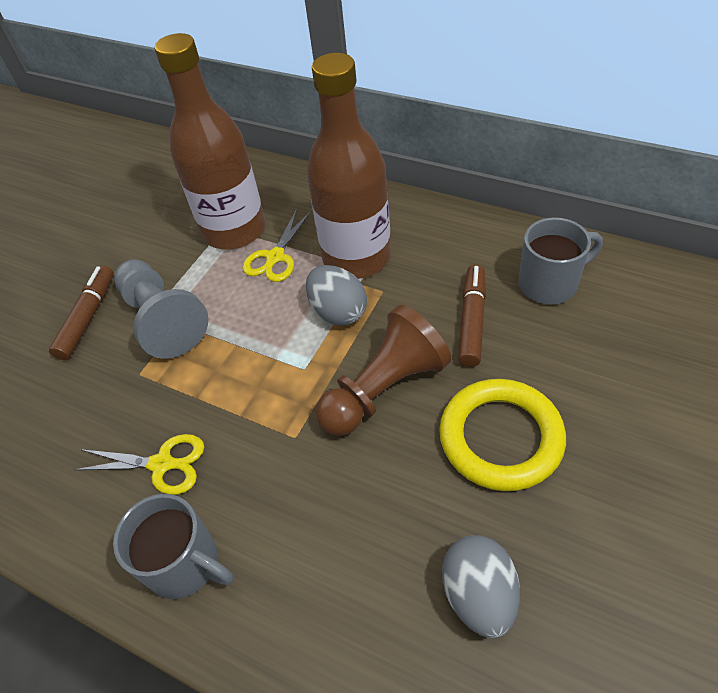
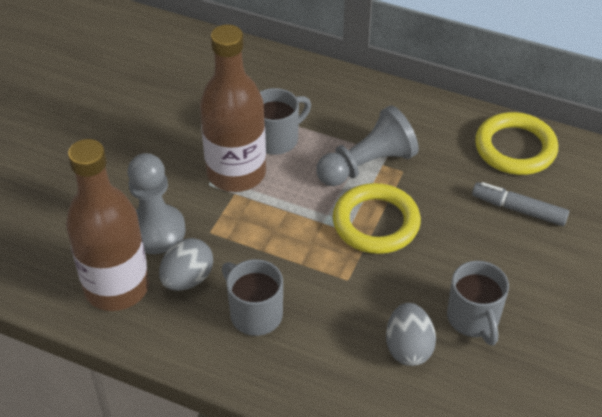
brown marker: [49,265,114,360] [458,265,486,367] = 2 -> none = 0
brown pawn: [316,305,452,436] = 1 -> none = 0
grey marker: none = 0 -> [472,182,569,226] = 1
grey mug: [113,494,233,599] [518,217,603,305] = 2 -> [222,259,283,336] [260,88,311,155] [447,261,509,346] = 3
grey pawn: [114,259,208,359] = 1 -> [127,153,186,254] [316,105,419,186] = 2
yellow ring: [439,379,566,491] = 1 -> [333,183,421,254] [475,112,558,175] = 2
yellow scissors: [74,434,204,495] [242,209,312,282] = 2 -> none = 0

